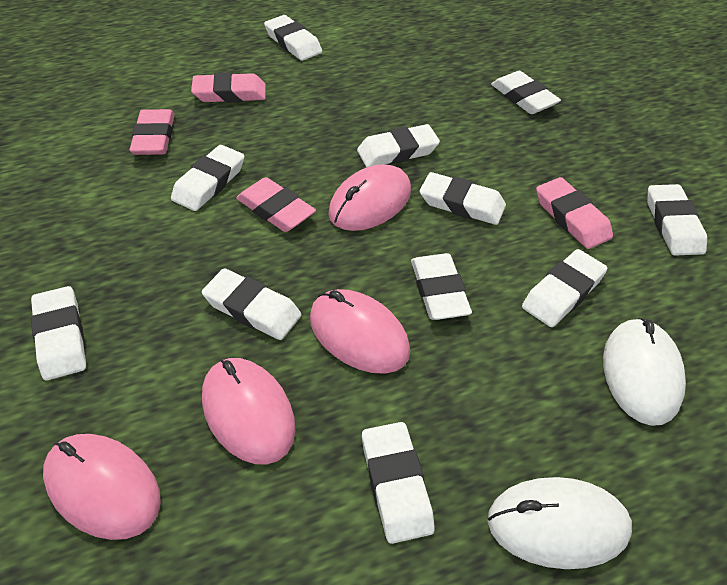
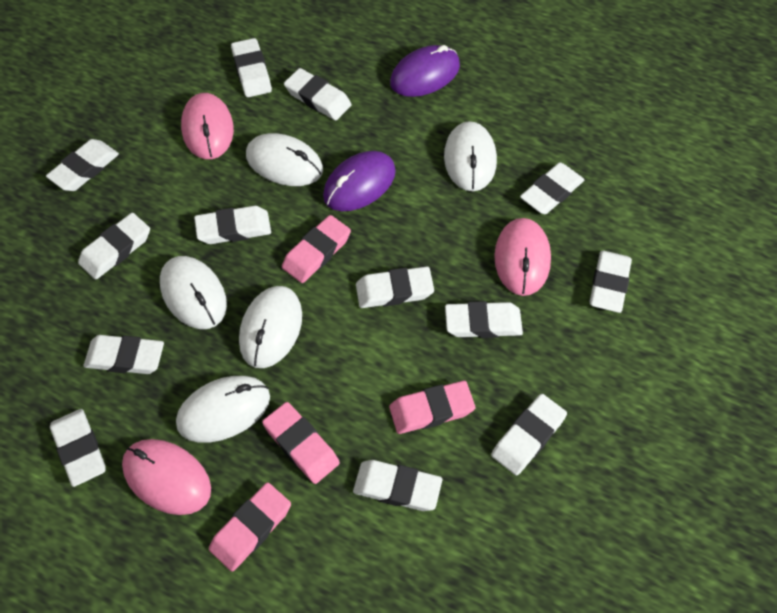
pink mouse: [43,434,161,540] [202,358,295,464] [310,289,410,374] [328,164,411,231] = 4 -> [122,439,211,515] [181,93,234,159] [494,218,551,296] = 3
purple mouse: none = 0 -> [323,151,396,211] [390,45,460,97] = 2
white eraser: [31,286,86,380] [171,145,245,211] [202,268,301,340] [264,15,322,61] [357,124,440,167] [362,422,435,544] [411,253,472,320] [420,172,506,225] [491,71,561,114] [522,249,608,327] [647,184,707,256] = 11 -> [46,139,119,191] [50,409,106,487] [78,213,150,280] [84,335,164,374] [194,206,271,244] [231,38,272,97] [284,68,351,120] [353,460,442,511] [356,267,434,308] [445,301,523,338] [491,394,567,475] [520,162,584,214] [590,250,632,313] = 13
white mouse: [488,477,632,569] [603,318,686,426] = 2 -> [160,256,227,329] [176,376,270,443] [239,286,302,368] [246,133,323,186] [444,121,497,191] = 5

